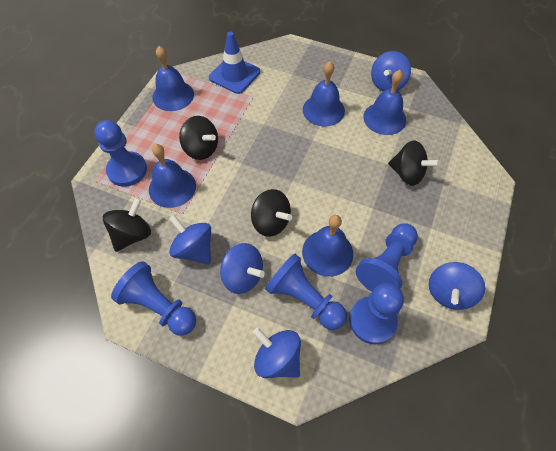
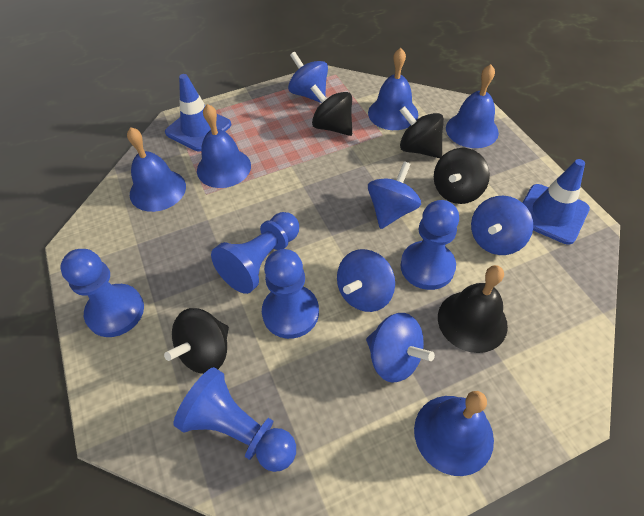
black bell: none = 0 -> [438,265,508,353] = 1
blue traffic cone: [209,32,260,94] = 1 -> [165,74,231,151] [522,159,590,244] = 2

